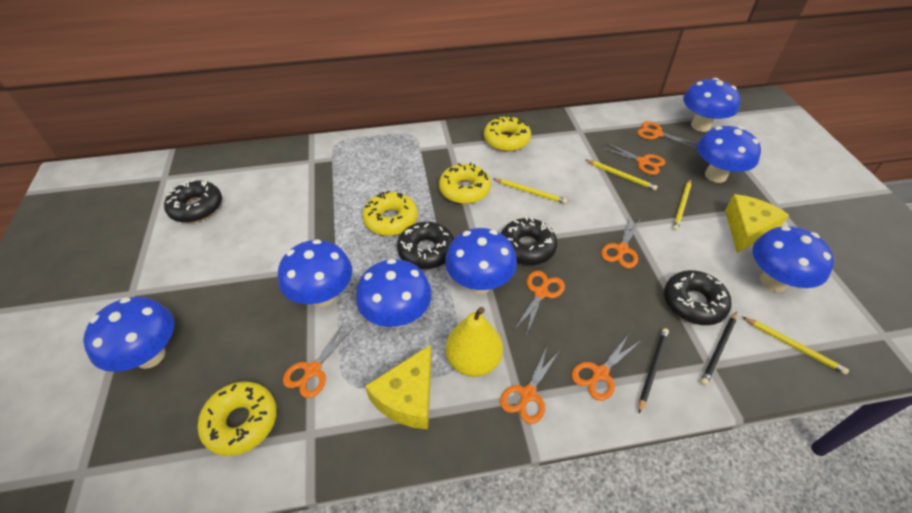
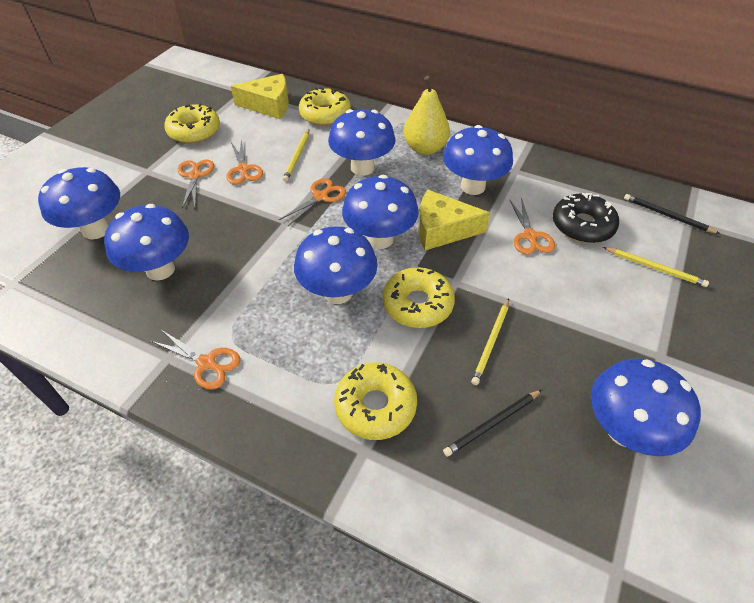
black donut: [164,179,222,223] [397,222,454,269] [501,216,557,265] [664,270,732,325] = 4 -> [553,193,619,243] = 1
orange scissors: [283,324,354,398] [500,346,560,424] [514,271,565,336] [572,334,639,401] [601,216,640,268] [602,143,665,175] [637,121,698,148] = 7 -> [151,330,240,389] [178,159,214,208] [226,138,263,185] [279,178,346,227] [509,197,555,255] = 5
yellow pencil: [494,178,567,204] [586,160,658,190] [673,179,691,231] [743,317,849,375] = 4 -> [283,130,309,182] [471,298,509,385] [603,247,709,287] = 3

